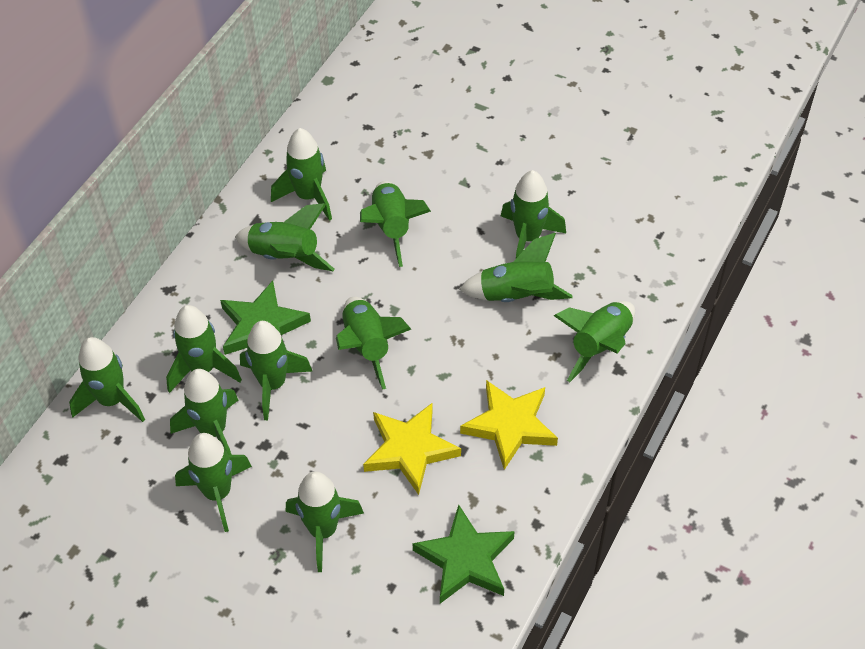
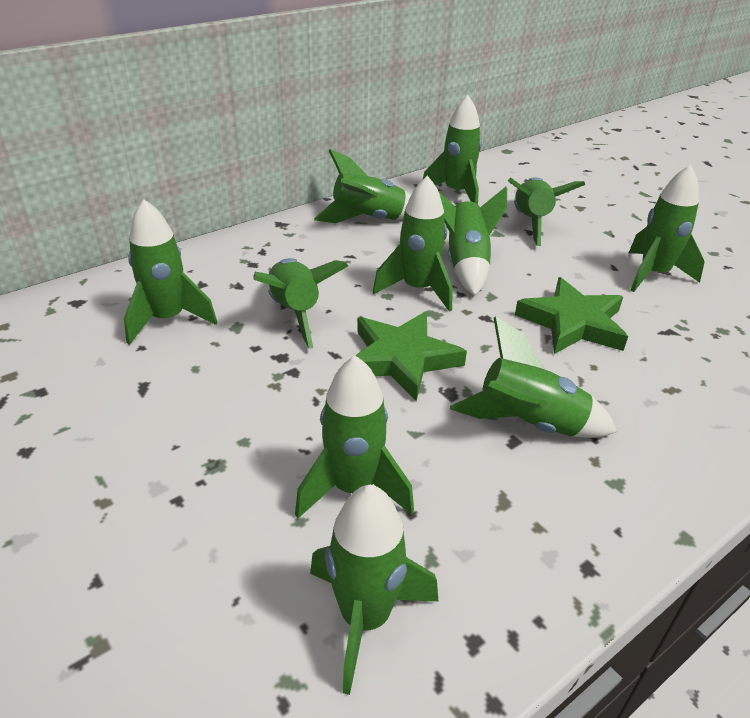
green rocket: [69,337,145,422] [166,305,242,393] [170,369,238,455] [175,433,252,532] [235,203,334,271] [240,321,312,420] [271,128,332,221] [286,471,364,572] [336,297,411,390] [360,181,431,267] [459,233,573,302] [501,170,566,258] [554,301,635,382] = 13 -> [124,199,218,345] [253,258,348,349] [295,356,414,518] [310,485,438,695] [314,149,411,223] [373,175,452,312] [423,95,482,204] [438,187,507,296] [450,316,617,438] [508,177,585,246] [629,165,705,292] = 11
yellow star: [363,403,461,495] [460,380,558,470] = 2 -> none = 0

